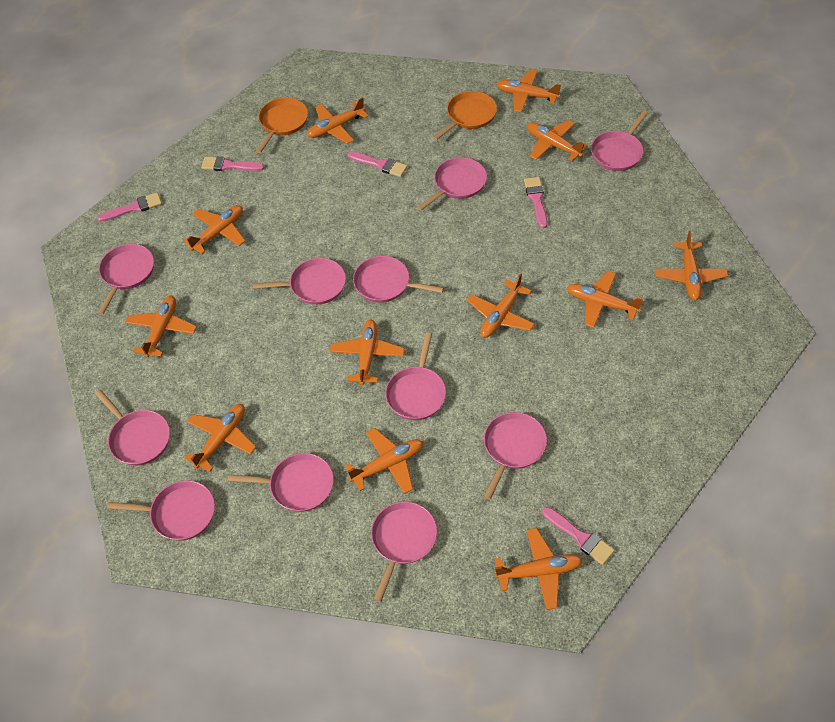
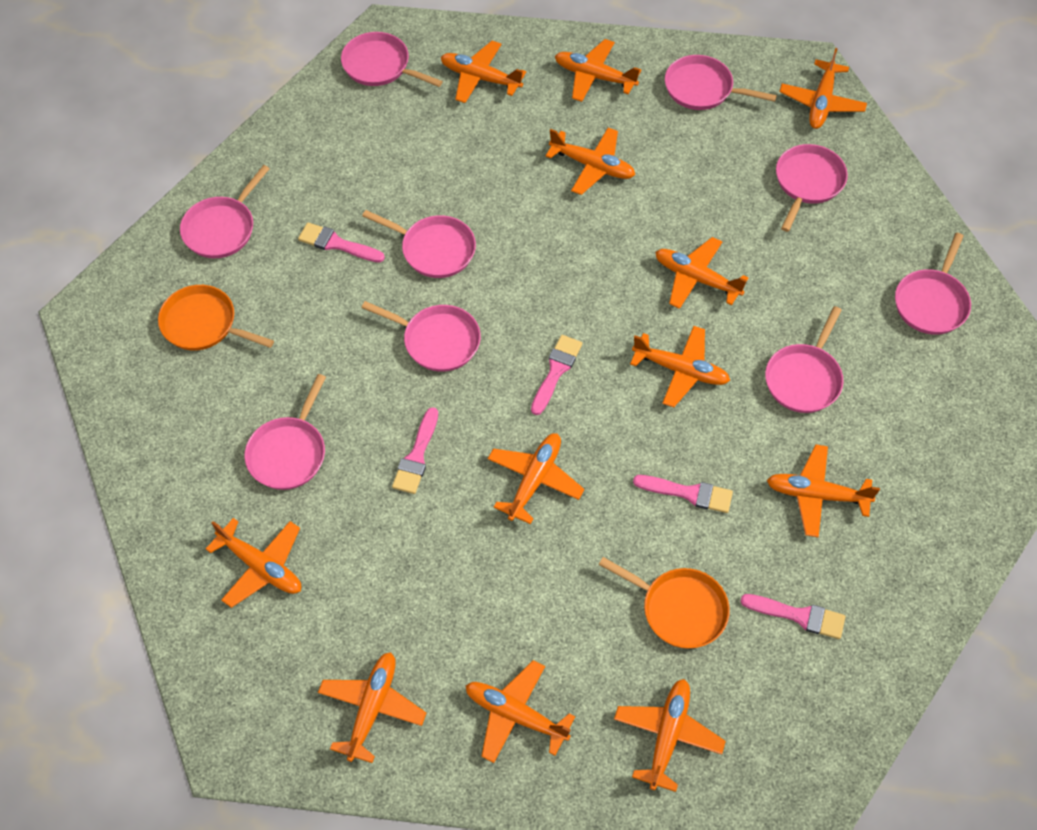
pink pan: [95,390,170,465] [98,244,154,315] [107,480,215,541] [228,453,334,512] [253,258,346,305] [353,256,444,303] [371,502,437,602] [385,333,446,420] [417,157,487,211] [484,412,547,500] [591,110,648,171] = 11 -> [180,165,270,258] [245,374,326,490] [341,32,443,87] [362,210,476,278] [362,301,481,372] [665,55,777,110] [765,306,844,413] [776,144,848,232] [895,233,971,335] = 9

